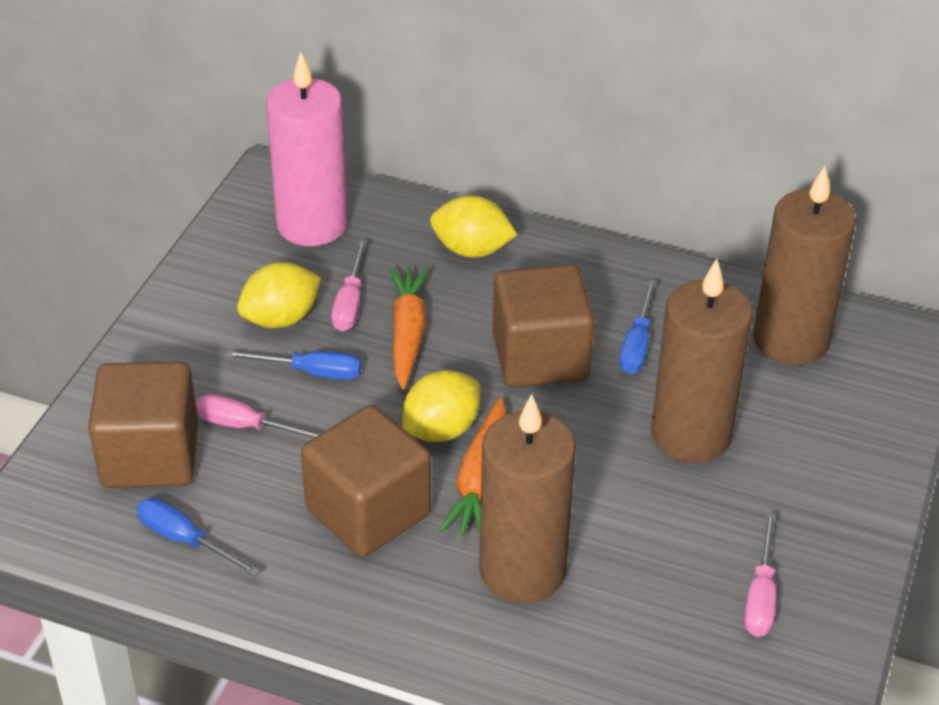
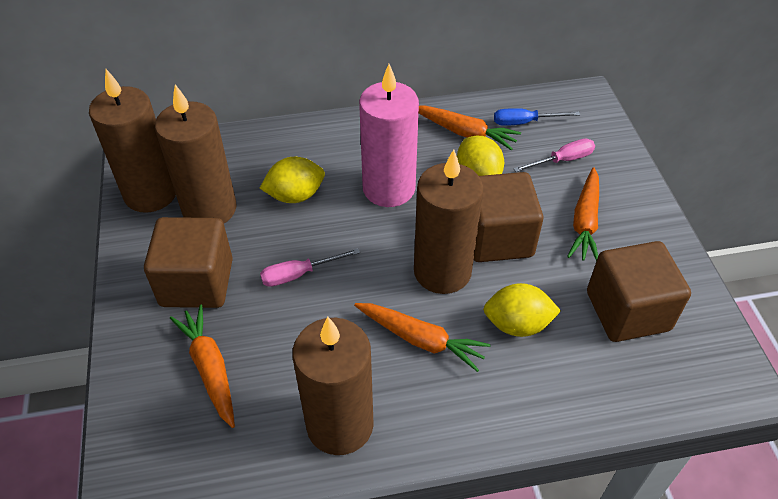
blue screwdriver: [137,498,260,577] [225,350,361,380] [619,279,657,374] = 3 -> [494,108,580,126] = 1
brown candle: [479,394,576,604] [651,259,753,463] [753,166,856,365] = 3 -> [89,69,176,213] [155,84,236,223] [292,317,374,455] [414,149,484,294] = 4
orange carrot: [389,267,429,389] [439,397,506,537] = 2 -> [170,305,235,428] [354,303,491,372] [419,105,521,150] [567,167,599,261] = 4
pink screwdriver: [196,394,322,438] [331,239,367,331] [744,513,776,637] = 3 -> [260,248,360,287] [513,139,595,172] = 2

